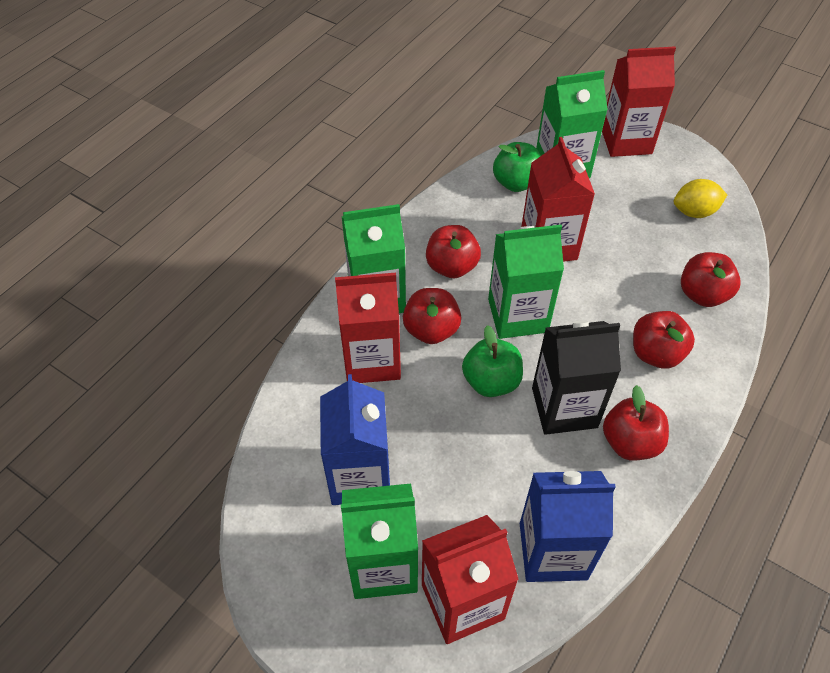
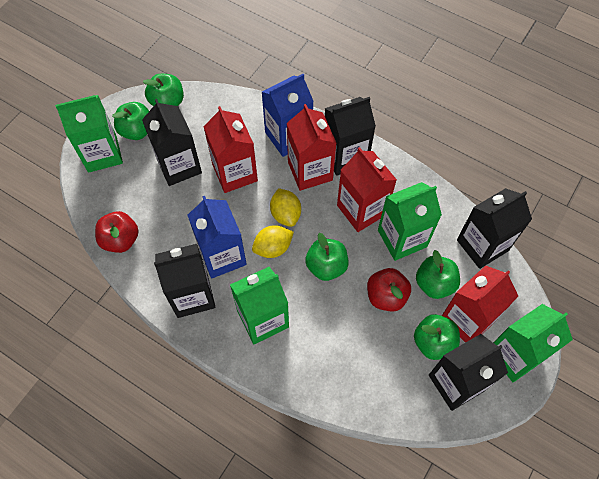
black carton: [532,321,621,435] = 1 -> [142,99,202,186] [154,244,216,318] [325,97,376,176] [429,334,508,411] [457,188,532,269] = 5
green apple: [462,325,523,397] [493,142,541,192] = 2 -> [112,102,149,140] [143,74,184,106] [305,233,349,281] [414,314,460,360] [416,250,460,299] = 5
red apple: [403,288,461,344] [426,225,481,278] [603,385,669,461] [633,311,695,369] [681,252,741,307] = 5 -> [95,211,139,253] [367,268,411,312] = 2
yellow lemon: [674,179,727,218] = 1 -> [252,225,294,258] [270,188,301,227] = 2

